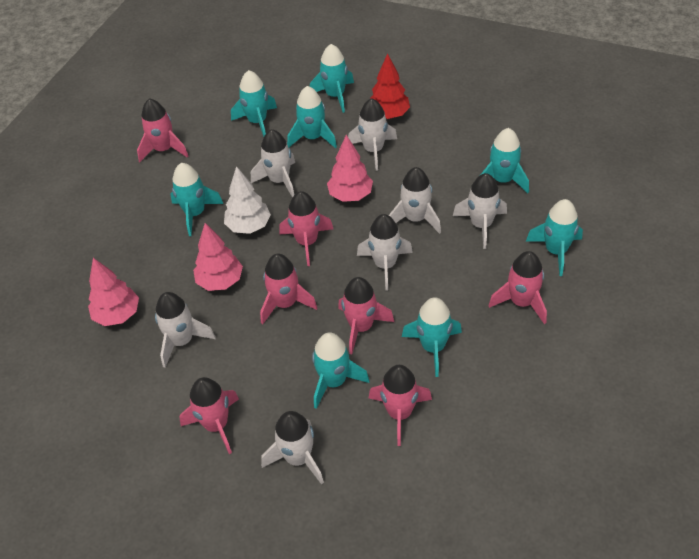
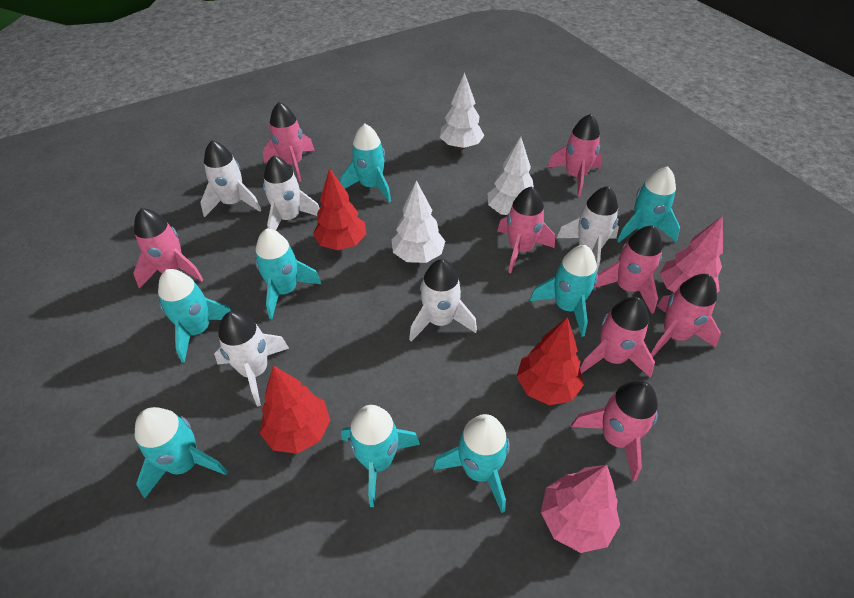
pink rocket: [137,98,188,162] [179,377,239,454] [260,254,317,325] [279,191,333,266] [338,277,394,354] [369,365,432,446] [489,251,547,324] = 7 -> [133,208,204,289] [263,102,315,182] [497,186,555,273] [548,114,602,197] [571,380,658,481] [580,297,655,378] [594,225,662,314] [651,274,721,357] = 8
pink tree: [88,258,139,326] [193,223,243,291] [327,135,373,202] = 3 -> [541,465,620,553] [660,216,723,293] = 2
red tree: [370,53,410,119] = 1 -> [260,365,330,454] [313,168,366,250] [517,317,584,405] = 3
white rocket: [155,292,216,368] [251,129,295,198] [261,411,324,484] [348,98,397,171] [357,214,413,290] [389,167,441,234] [453,173,507,249] = 7 -> [200,140,261,217] [214,311,289,407] [263,155,320,231] [409,259,477,342] [557,186,619,273] = 5
white tree: [224,166,271,234] = 1 -> [391,180,445,263] [440,73,484,150] [487,137,534,215] = 3

